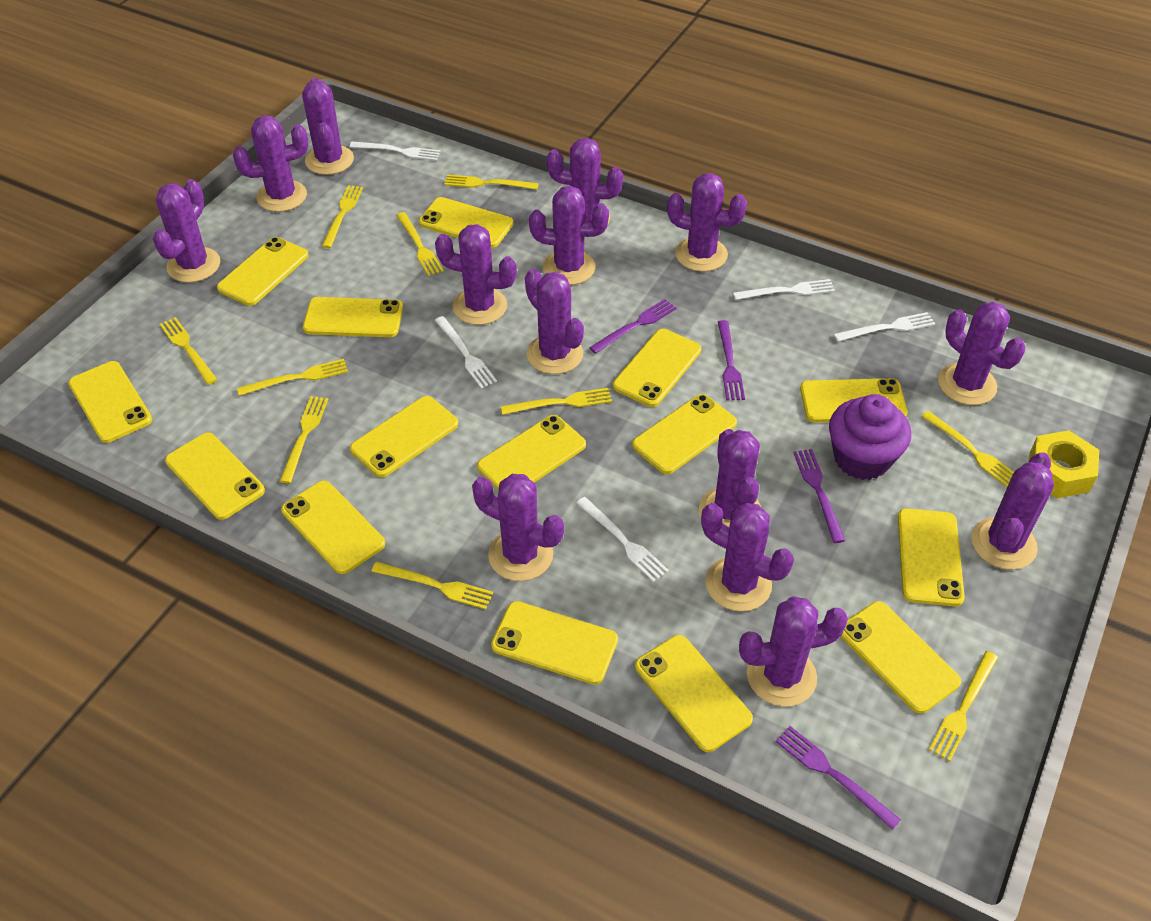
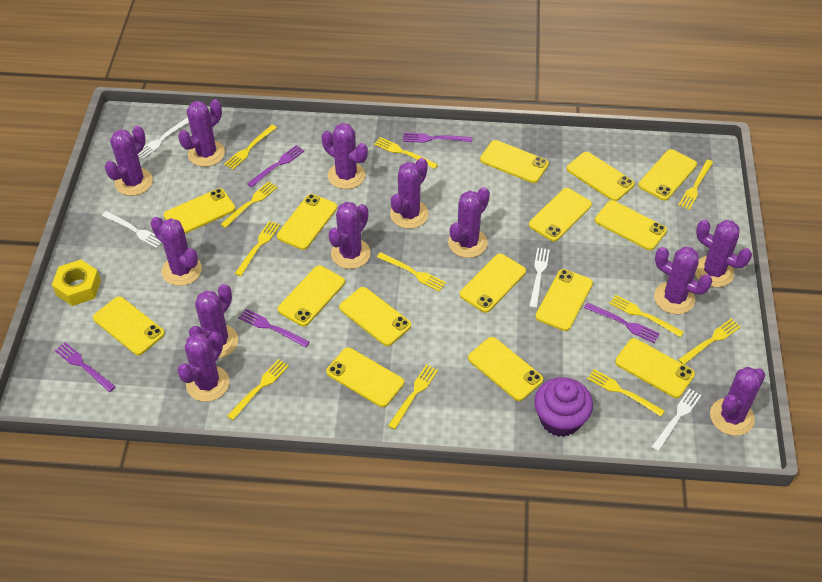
purple cactus: [153,179,220,283] [233,116,308,212] [302,78,354,175] [435,224,517,325] [472,474,564,581] [525,269,584,374] [529,186,609,285] [547,138,623,224] [667,173,747,272] [699,429,761,527] [701,503,794,612] [739,596,848,707] [938,302,1026,405] [971,452,1054,570] = 14 -> [105,126,153,196] [150,217,202,286] [177,332,229,402] [178,99,225,167] [189,284,238,358] [322,123,368,189] [328,202,371,269] [390,158,429,229] [448,187,490,258] [654,247,712,314] [695,220,752,287] [710,367,765,436] = 12
purple fork: [589,299,677,354] [718,320,745,401] [775,726,901,830] [793,449,845,543] = 4 -> [55,342,116,392] [239,309,310,347] [247,145,305,187] [403,133,472,143] [584,302,660,343] = 5
white fork: [349,142,441,161] [434,316,497,388] [576,497,669,582] [733,279,835,300] [833,312,935,342] = 5 -> [102,211,162,248] [138,117,189,159] [529,248,550,308] [651,388,702,452] = 4
yellow fork: [160,317,217,385] [237,359,348,396] [280,396,329,483] [322,185,363,248] [371,562,493,610] [396,212,444,276] [444,175,539,190] [500,388,612,415] [921,411,1014,487] [928,651,998,761] = 10 -> [221,181,278,228] [224,125,277,170] [227,359,289,420] [235,221,280,276] [374,137,438,169] [377,252,446,291] [388,364,438,430] [587,369,665,417] [609,295,684,337] [678,159,713,210] [678,319,741,365] = 11

